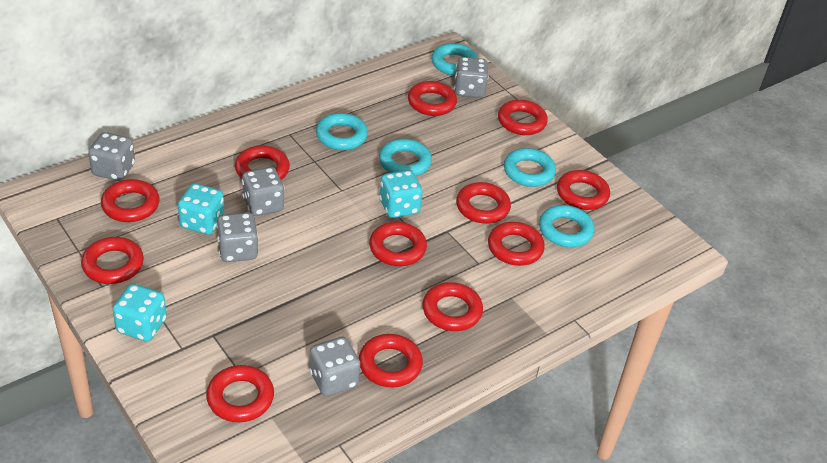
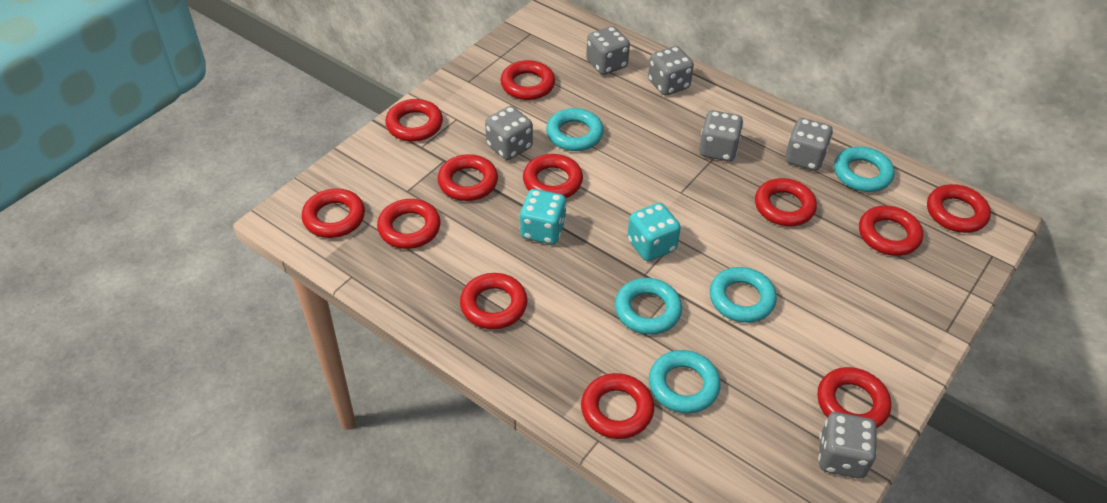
grey dice: [88,132,135,181] [216,212,258,262] [242,167,284,216] [309,337,360,396] [454,57,489,98] = 5 -> [485,106,533,160] [586,26,630,75] [648,46,694,95] [699,110,743,161] [785,118,833,171] [818,412,877,478] = 6
turquoise dice: [113,284,166,341] [178,183,224,235] [379,170,423,218] = 3 -> [520,189,567,244] [627,203,681,261] = 2

